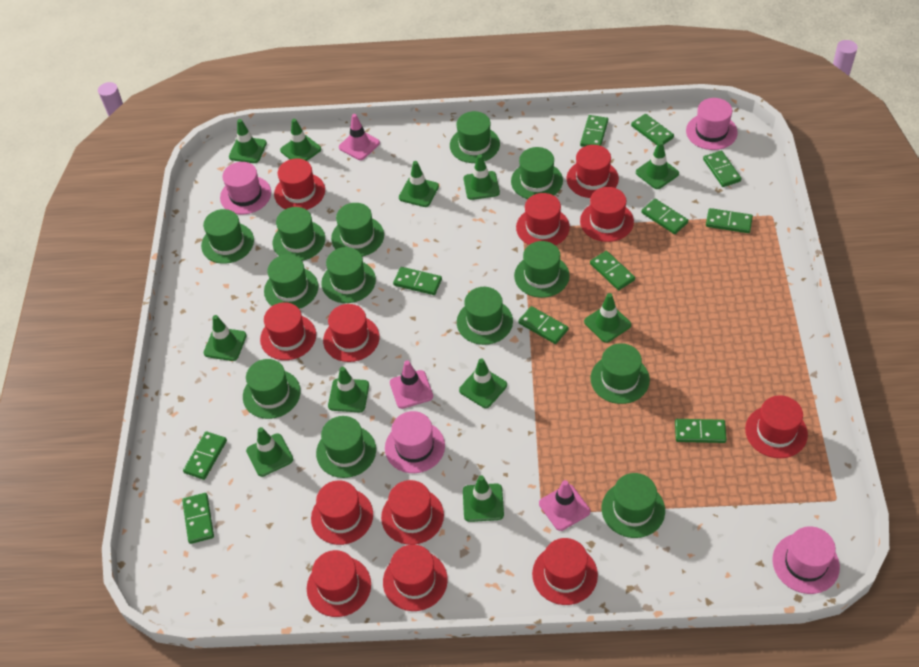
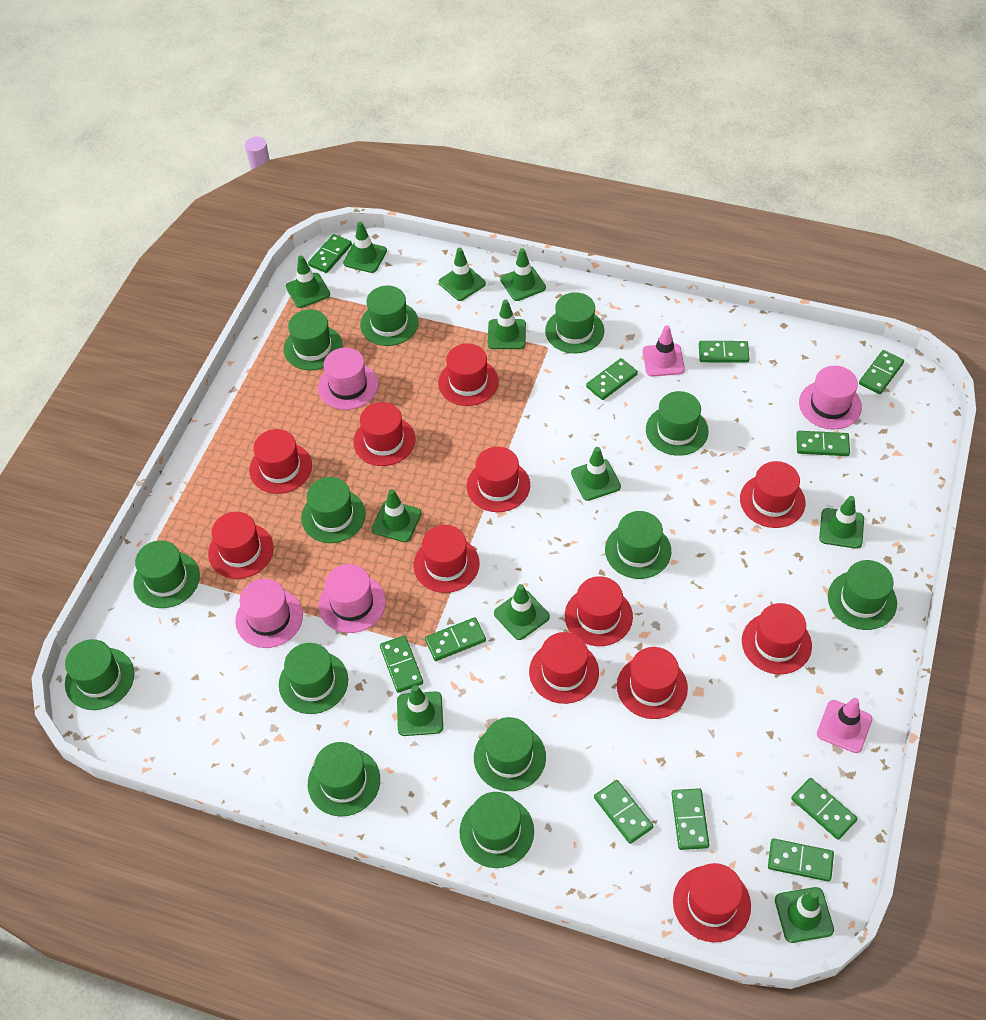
pink traffic cone: [339,114,380,160] [390,360,433,409] [539,480,590,531] = 3 -> [643,325,685,377] [817,698,872,753] = 2

